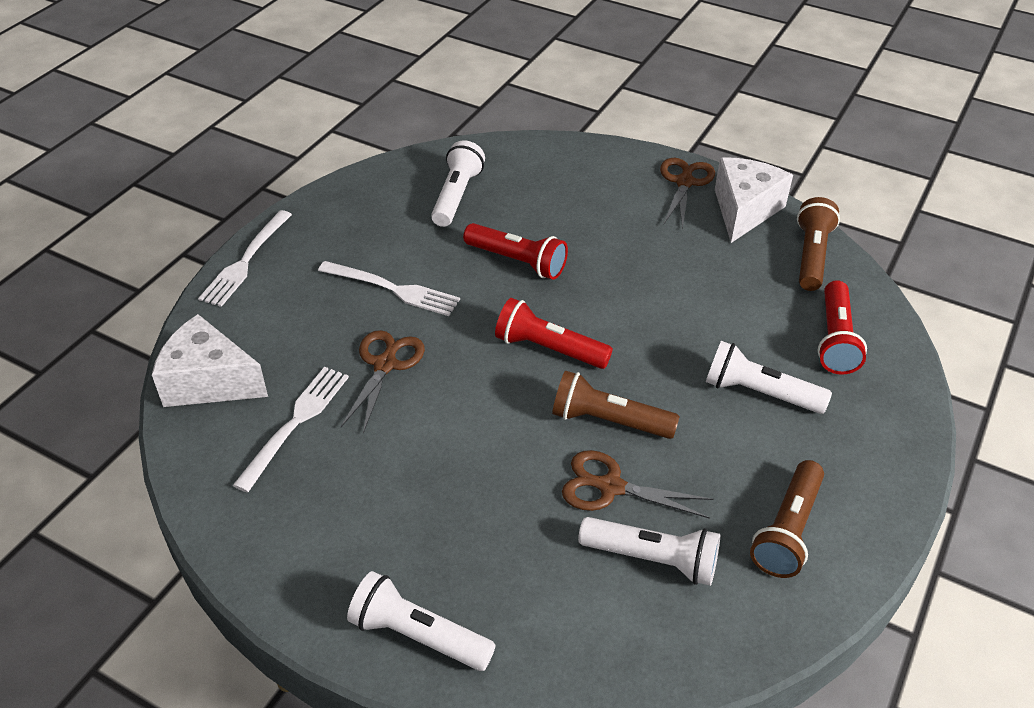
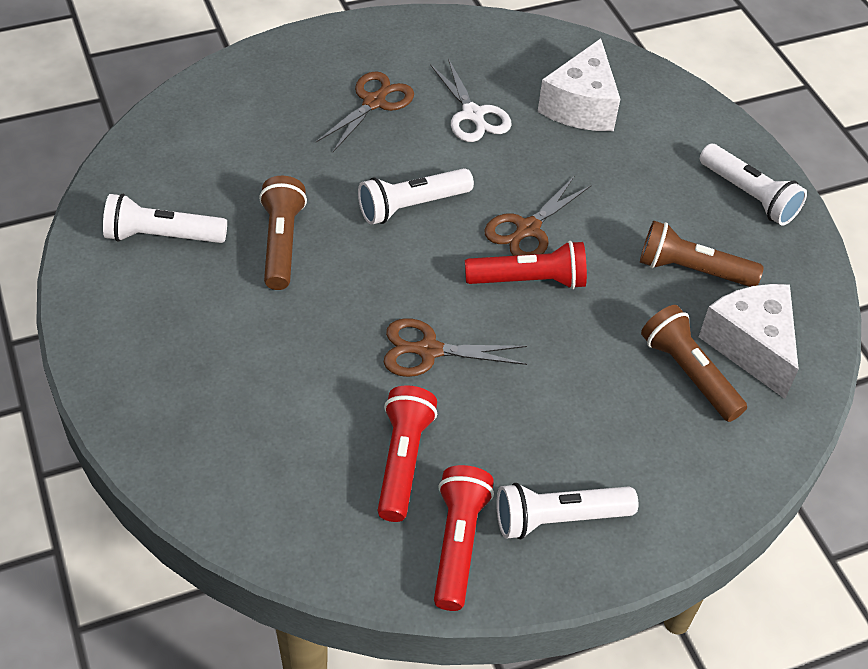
white fork: [198,210,292,307] [233,367,349,493] [318,261,460,316] = 3 -> none = 0
white scissors: none = 0 -> [430,58,512,142] = 1

